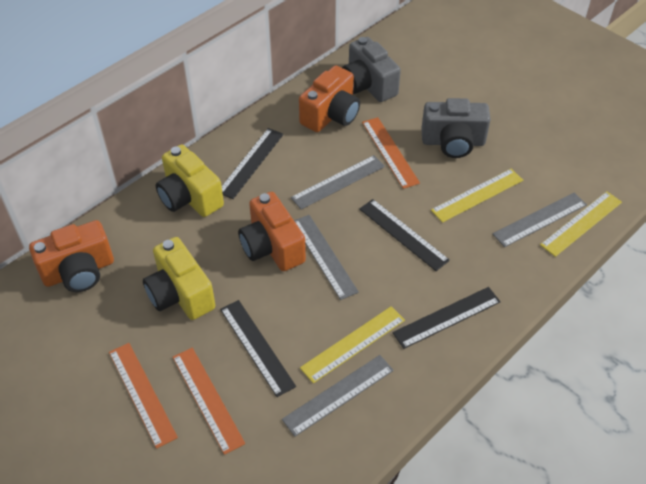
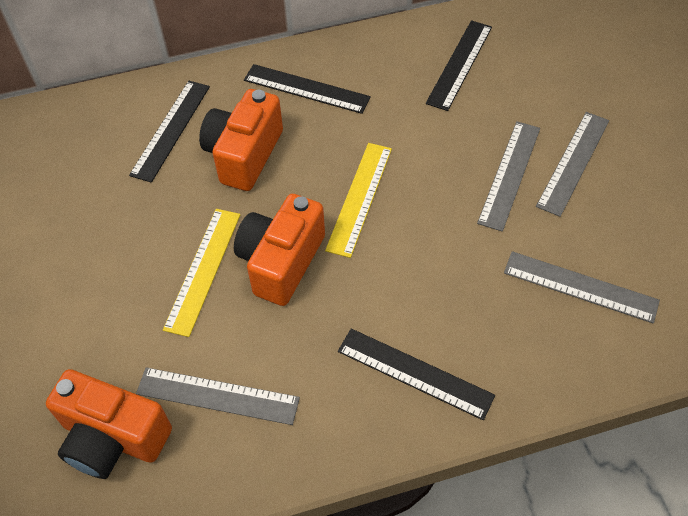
grey camera: [342,37,401,102] [421,98,491,158] = 2 -> none = 0
orange ruler: [109,343,178,449] [173,348,245,455] [362,117,420,189] = 3 -> none = 0
yellow camera: [143,237,215,320] [156,144,224,217] = 2 -> none = 0
yellow ruler: [300,306,405,383] [431,169,523,223] [540,191,622,257] = 3 -> [163,209,240,337] [325,143,392,258] = 2

